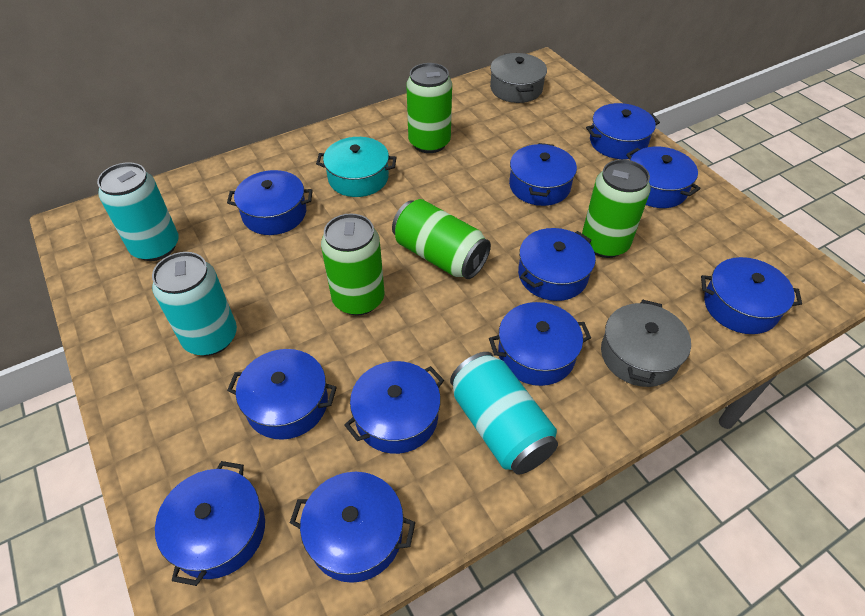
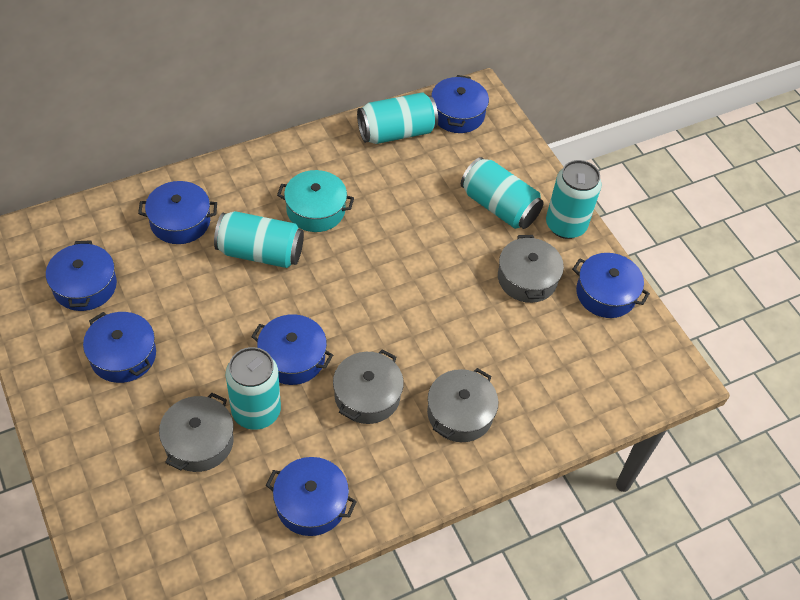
blue pot: [155,461,265,586] [227,170,313,235] [227,349,337,440] [290,472,415,583] [345,361,444,454] [489,302,591,386] [509,143,577,206] [518,228,596,301] [586,103,660,159] [626,146,700,208] [701,257,802,334] = 11 -> [46,240,117,311] [83,312,156,383] [138,181,217,244] [251,314,333,385] [266,457,357,536] [431,75,489,133] [572,253,650,318] = 7
green can: [321,213,385,316] [392,199,491,279] [406,63,452,153] [582,159,651,258] = 4 -> none = 0
grey pot: [490,53,547,103] [601,300,691,387] = 2 -> [159,393,234,472] [333,350,404,424] [427,368,498,442] [498,235,564,303] = 4
turquoise can: [97,162,179,261] [152,252,237,356] [450,352,558,475] = 3 -> [214,211,304,268] [226,347,281,430] [357,92,438,144] [461,157,544,229] [546,160,601,239] = 5

